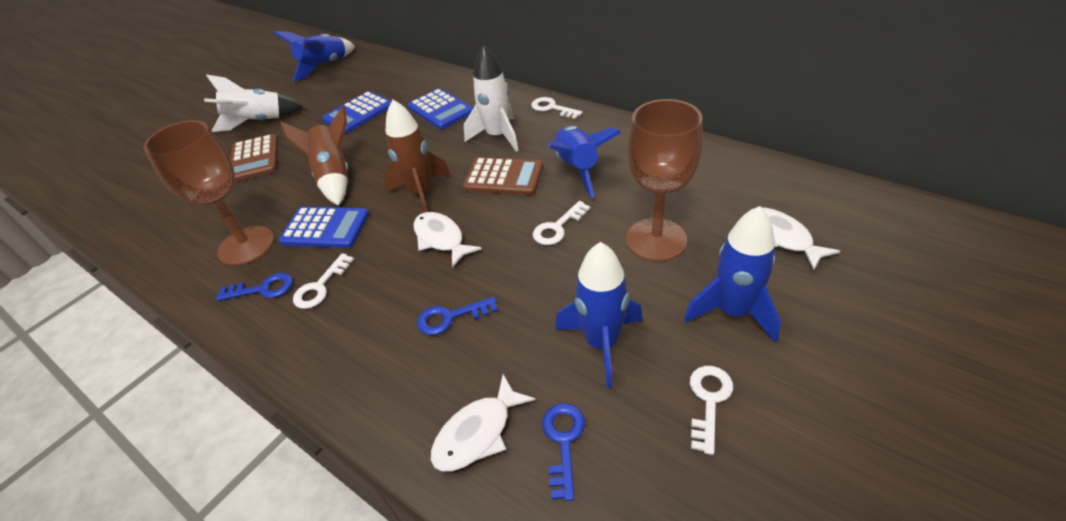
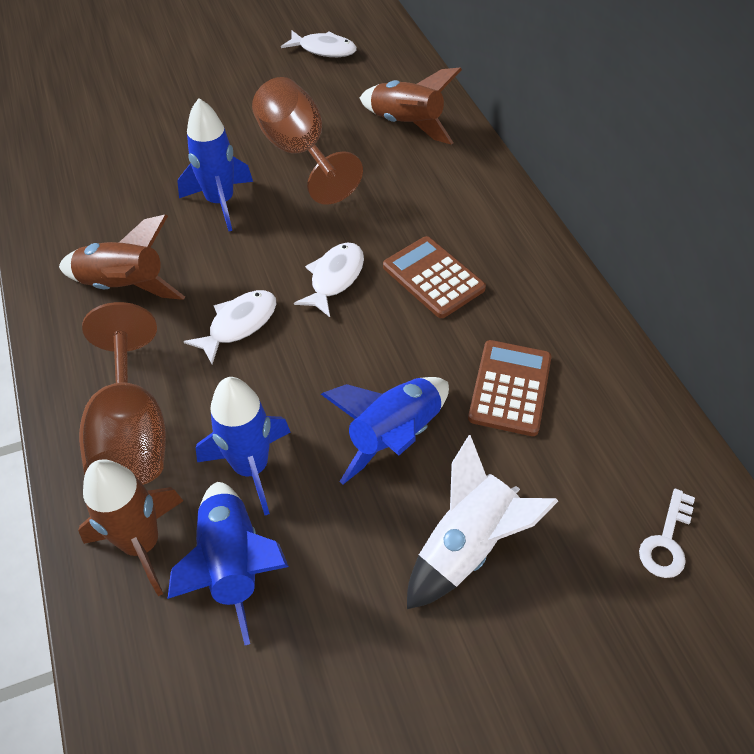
blue calculator: [279,207,369,248] [322,91,392,133] [408,88,473,129] = 3 -> none = 0
blue key: [216,273,293,301] [417,297,498,335] [542,403,585,501] = 3 -> none = 0
brown rocket: [280,105,348,206] [384,100,450,212] = 2 -> [59,215,185,300] [78,460,183,596] [360,68,462,145] = 3
white key: [293,253,354,309] [531,97,582,119] [533,201,590,245] [690,366,733,455] = 4 -> [639,489,695,578] = 1
white rocket: [204,75,304,132] [464,45,519,152] = 2 -> [407,435,558,609] = 1

